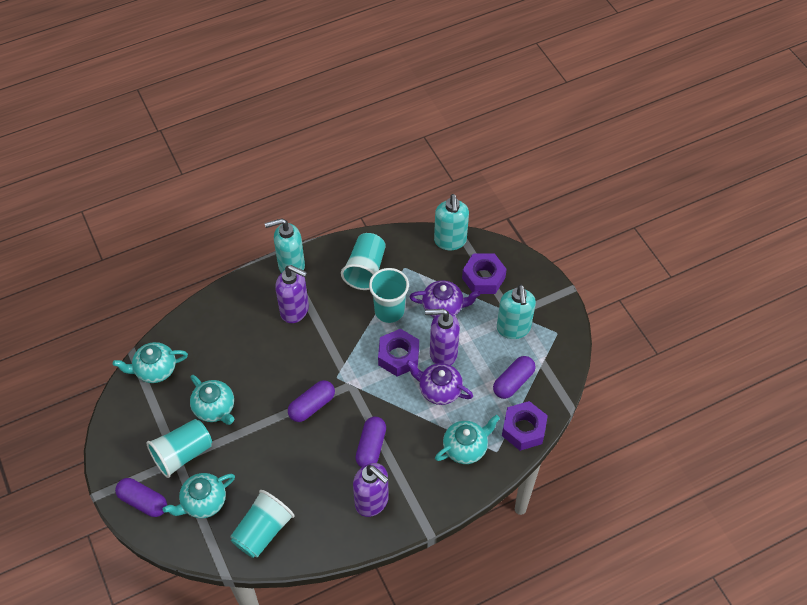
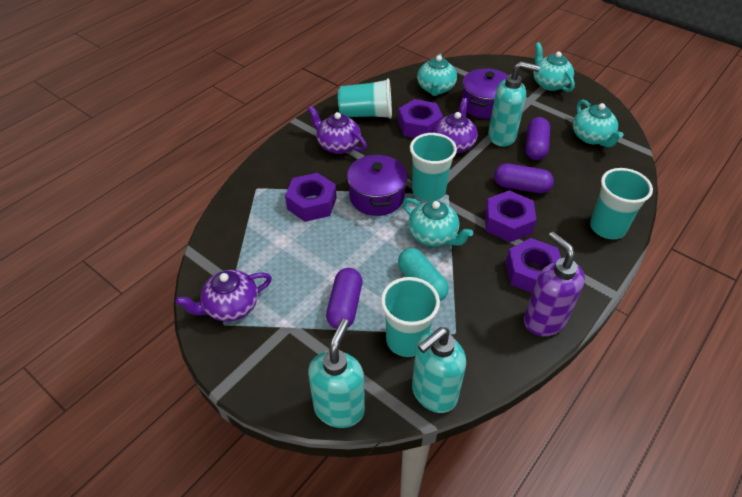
purple capsule: [115,478,167,517] [288,380,335,422] [356,417,386,467] [493,356,535,399] = 4 -> [326,268,362,329] [494,163,554,193] [525,117,550,160] = 3
purple nut: [378,329,419,376] [462,253,507,294] [502,401,548,451] = 3 -> [285,173,336,222] [398,99,443,138] [485,190,536,242] [505,238,561,293] = 4
purple pot: none = 0 -> [347,153,407,216] [462,68,508,119] = 2
purple soap dispenser: [275,265,309,323] [353,463,389,517] [425,309,460,365] = 3 -> [524,232,585,336] = 1
purple teapot: [406,360,473,405] [409,280,480,317] = 2 -> [176,270,272,322] [307,105,367,154] [433,98,478,153] = 3
turquoise capsule: none = 0 -> [398,248,449,301] = 1

